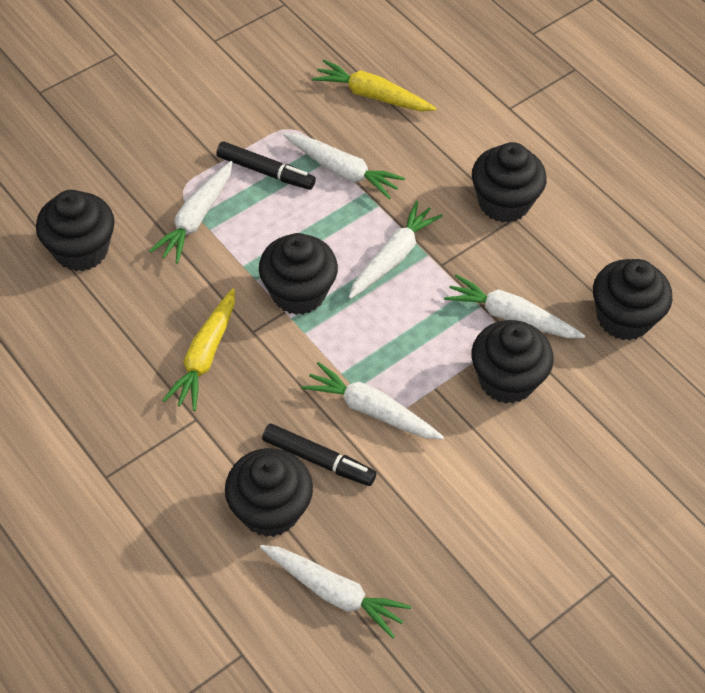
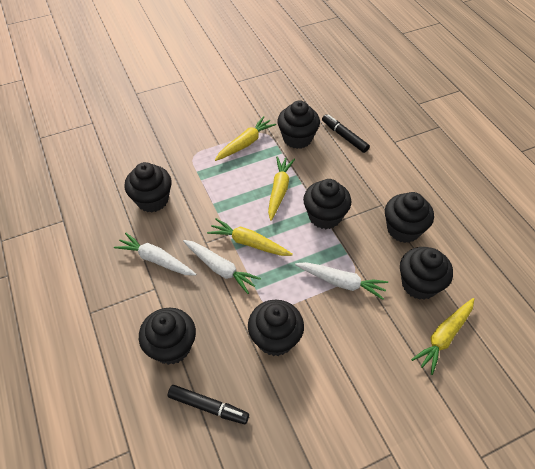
black cupcake: [36,190,115,271] [225,448,313,537] [259,233,338,315] [471,320,554,404] [472,142,547,223] [593,259,672,340] = 6 -> [124,162,172,213] [139,308,196,365] [248,300,304,356] [278,100,320,149] [303,179,351,229] [385,192,434,243] [400,247,453,300] = 7
white carrot: [149,161,233,264] [260,545,411,639] [283,133,405,200] [302,362,444,440] [349,201,443,299] [444,274,585,338] = 6 -> [114,233,196,276] [183,240,261,294] [295,262,388,300] = 3
yellow carrot: [162,289,235,411] [312,60,437,111] = 2 -> [207,218,293,256] [215,116,276,161] [268,156,295,221] [411,298,474,375] = 4

